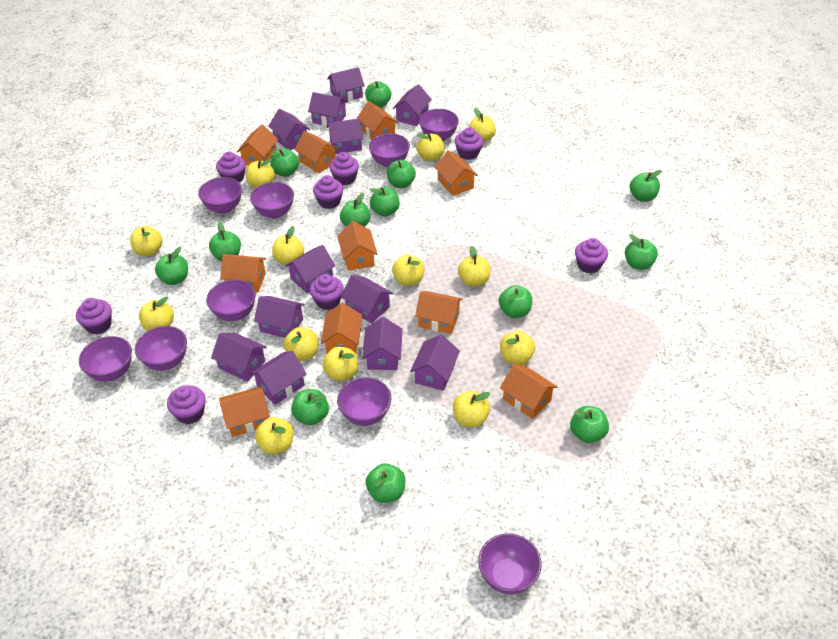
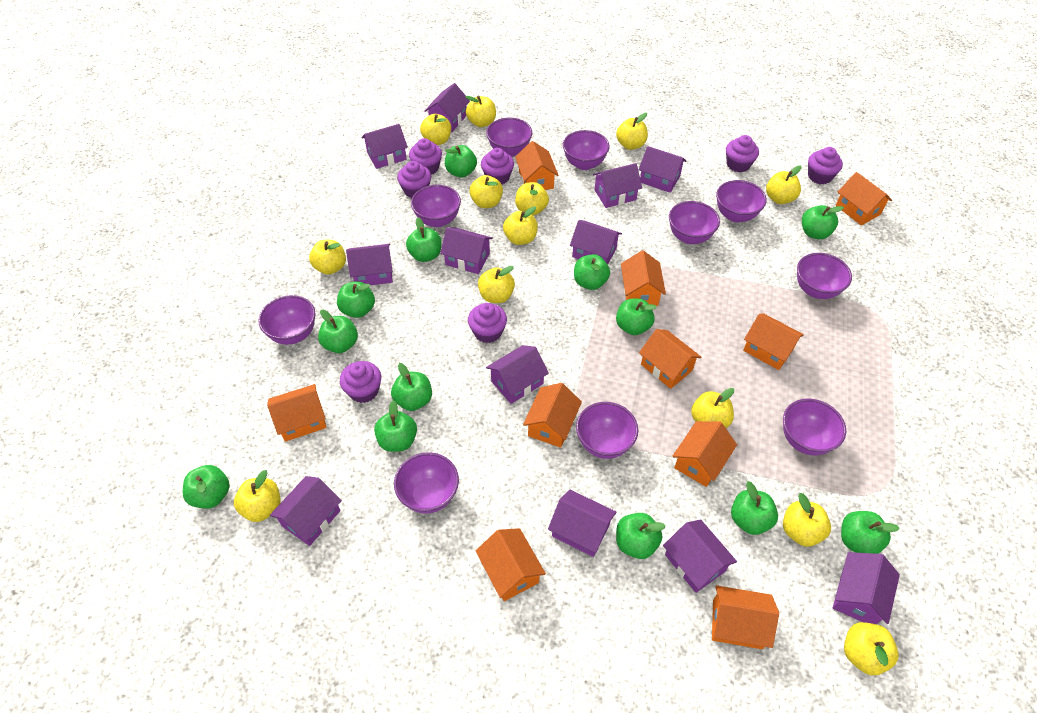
purple bowl: [79,336,132,382] [135,326,187,371] [198,177,242,214] [206,280,256,321] [250,182,294,219] [337,377,391,426] [369,133,410,168] [419,109,459,141] [478,533,542,594] = 9 -> [258,295,315,345] [394,452,459,514] [411,185,461,227] [486,118,532,157] [563,130,609,170] [576,402,638,459] [669,201,720,244] [716,180,767,222] [783,399,846,455] [797,253,852,299] = 10
purple cupcake: [76,298,112,334] [167,385,206,424] [216,152,246,182] [310,274,344,310] [313,175,343,209] [329,152,359,185] [455,127,483,160] [575,238,608,273] = 8 -> [340,361,381,403] [397,161,431,198] [409,138,442,175] [468,303,507,343] [481,148,514,185] [726,135,759,172] [808,147,843,184] = 7

